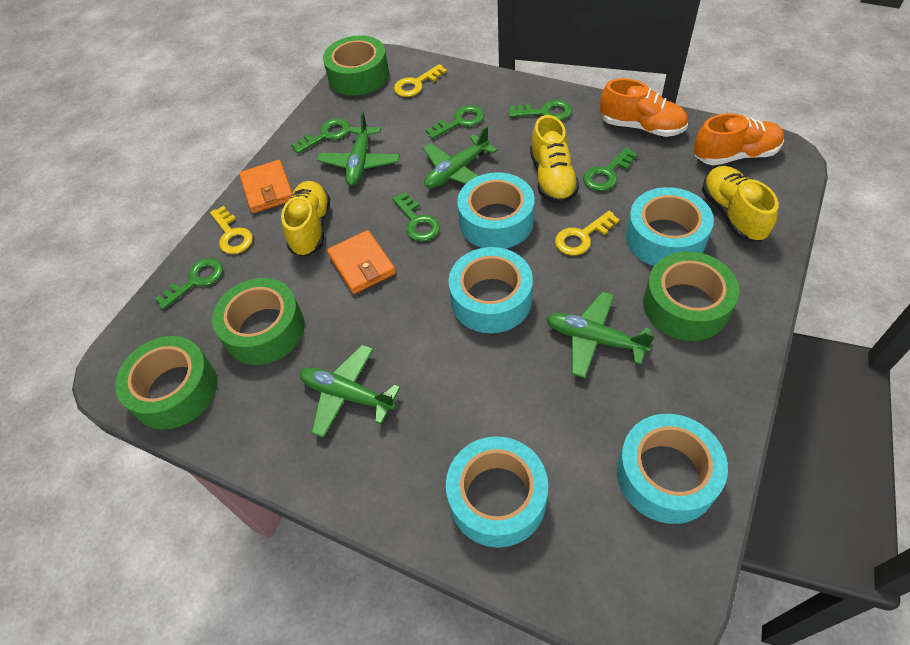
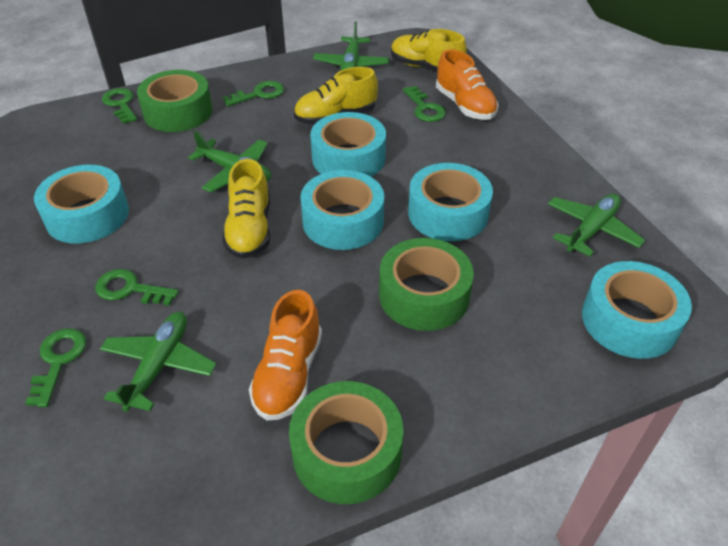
green key: [155,258,223,310] [291,118,350,154] [392,192,440,241] [426,105,484,139] [508,100,572,121] [583,148,638,191] = 6 -> [25,328,86,407] [95,269,179,306] [102,88,137,124] [223,81,284,106] [403,86,446,122] = 5
green tape: [115,336,217,429] [212,278,305,365] [323,35,389,96] [643,252,739,341] = 4 -> [137,70,213,132] [289,381,403,504] [379,238,474,331] = 3
orange wallet: [239,160,292,213] [327,230,396,294] = 2 -> none = 0
yellow key: [210,206,253,254] [394,64,447,97] [555,211,620,256] = 3 -> none = 0

